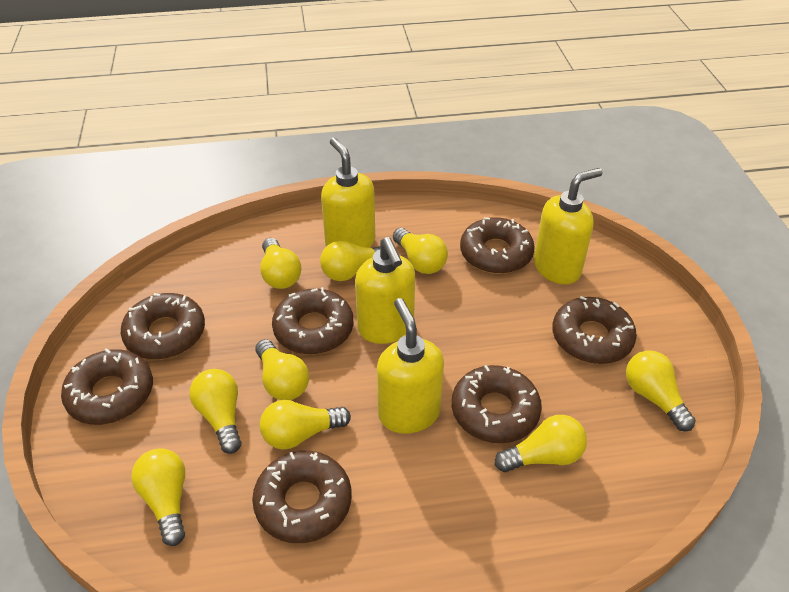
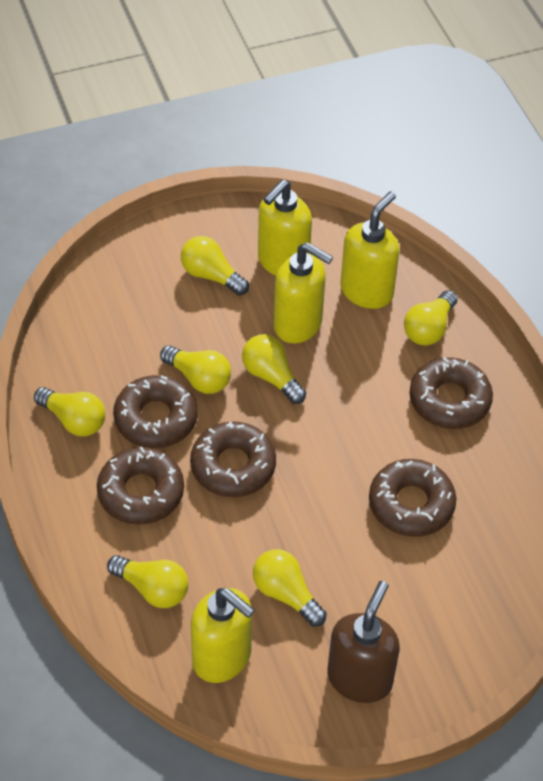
brown donut: [61,348,153,425] [121,293,205,360] [252,450,352,543] [272,287,353,354] [452,365,542,443] [460,217,535,274] [552,296,637,364] = 7 -> [97,446,184,525] [113,375,198,448] [190,421,276,497] [369,459,457,537] [409,357,493,429] = 5
brown soap dispenser: none = 0 -> [327,581,400,703] = 1
yellow light bulb: [131,448,185,546] [189,369,242,454] [255,339,309,400] [260,238,301,289] [260,400,351,450] [320,241,380,281] [393,228,448,274] [495,415,587,472] [626,350,696,431] = 9 -> [34,387,105,436] [107,555,188,608] [160,345,231,394] [181,236,249,296] [242,334,306,404] [253,549,327,627] [404,290,457,346] = 7

